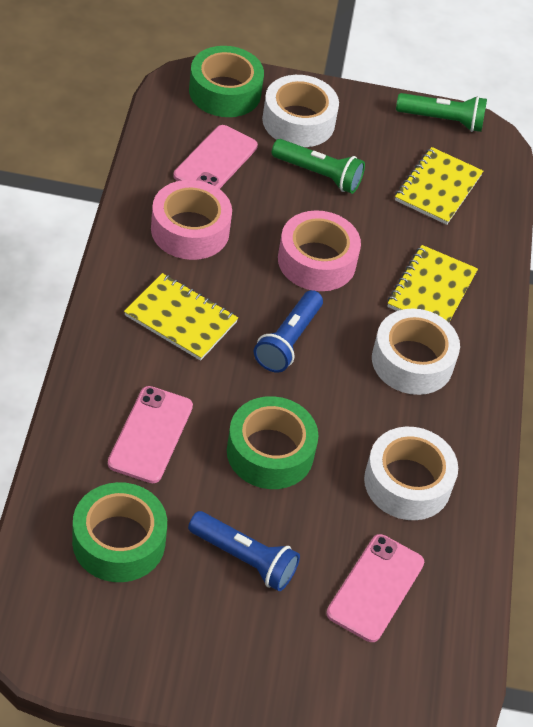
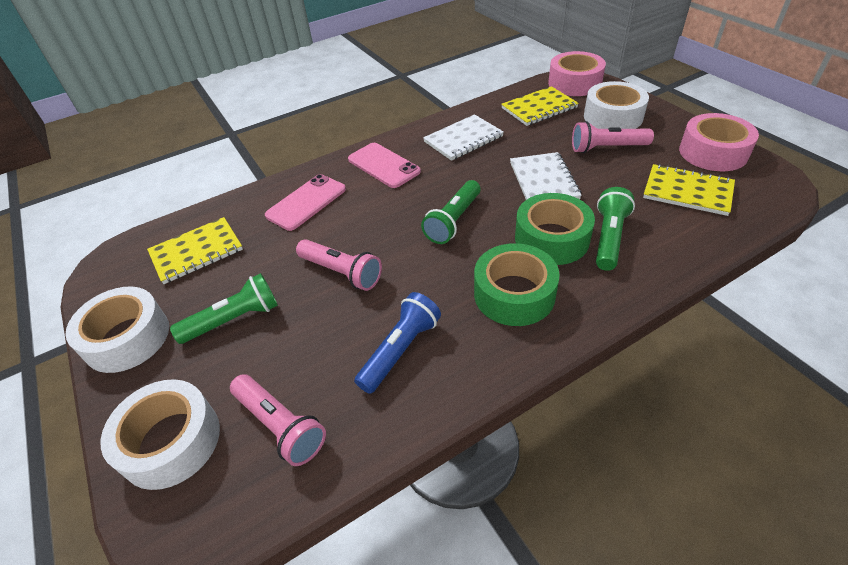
blue flashlight: [188,511,300,591] [254,290,323,373] = 2 -> [354,292,441,394] = 1
green flashlight: [272,139,365,194] [396,93,487,132] = 2 -> [170,273,278,344] [421,180,481,244] [596,187,635,271] = 3
green tape: [72,482,167,582] [189,46,264,117] [227,396,318,489] = 3 -> [474,243,560,326] [515,193,595,265] = 2
pink flashlight: none = 0 -> [230,374,326,466] [296,239,382,291] [572,121,654,153] = 3
pink phone: [108,386,193,483] [173,125,258,189] [326,534,424,642] = 3 -> [265,174,346,231] [348,143,421,188] = 2
white notebook: none = 0 -> [423,114,504,161] [510,152,582,200] = 2

